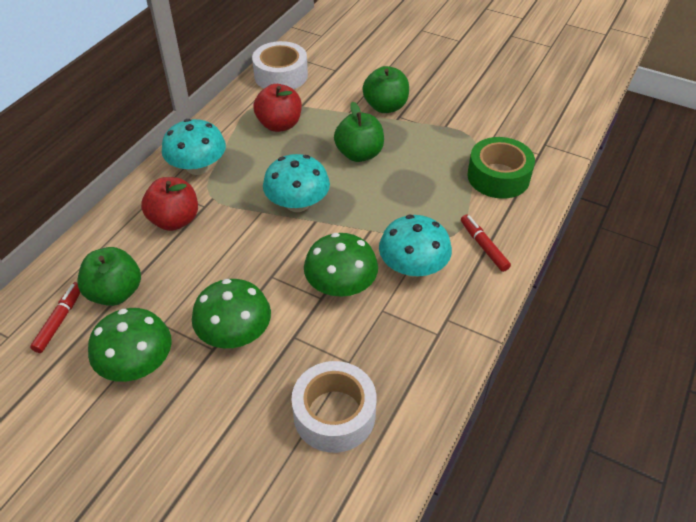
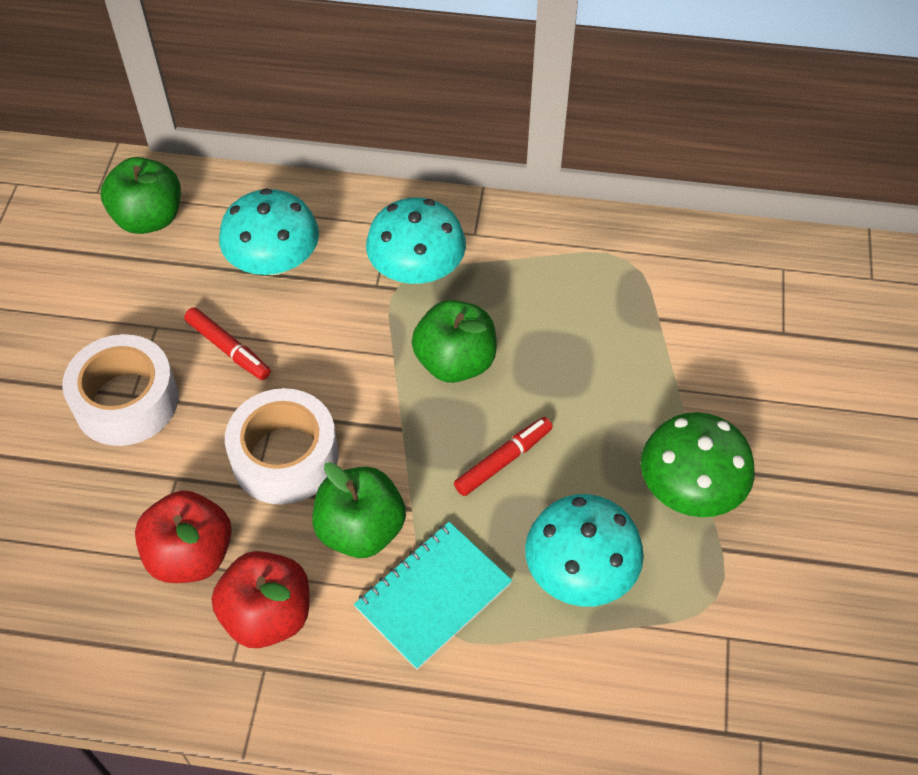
green mushroom: [88,308,172,382] [192,279,271,348] [304,233,378,297] = 3 -> [641,412,755,517] = 1
green tape: [468,137,535,199] = 1 -> none = 0
turquoise notebook: none = 0 -> [354,522,512,670] = 1

